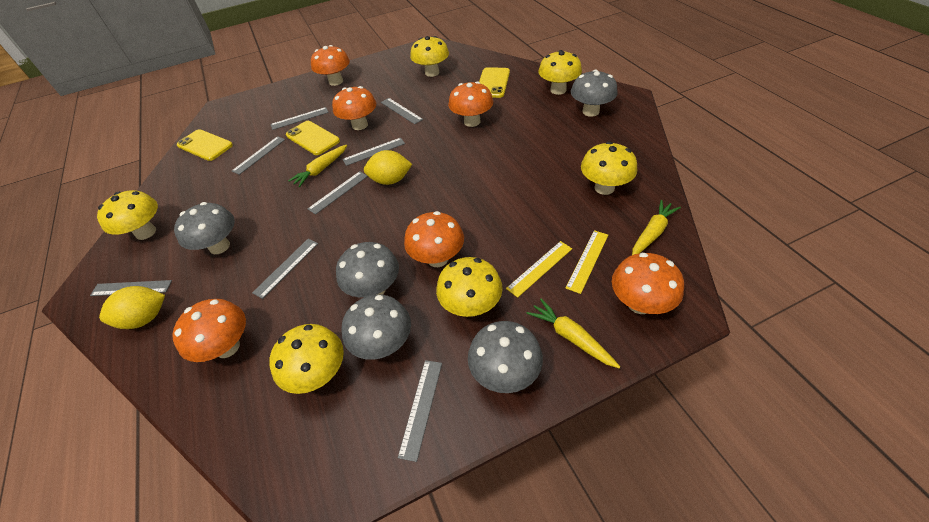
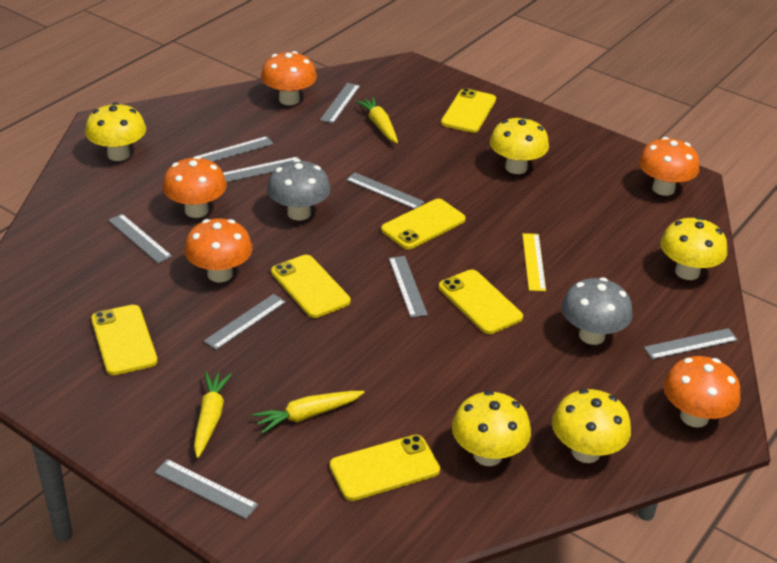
grey mushroom: [174,202,235,254] [336,242,399,297] [342,295,411,360] [468,321,543,393] [571,70,618,117] = 5 -> [267,159,331,221] [562,277,633,345] = 2
grey ruler: [90,280,172,296] [232,136,285,175] [252,239,318,299] [271,107,329,130] [308,171,368,215] [342,138,405,166] [381,98,423,124] [398,360,442,462] = 8 -> [108,214,172,263] [155,459,258,519] [198,136,274,162] [204,294,286,350] [223,157,300,182] [320,83,360,123] [346,173,425,209] [389,256,428,317] [644,328,738,359] = 9
orange mushroom: [172,299,246,362] [311,45,350,86] [332,86,376,130] [404,211,464,267] [448,81,493,127] [612,253,684,314] = 6 -> [163,156,227,218] [184,218,253,282] [261,51,317,105] [639,137,700,196] [664,356,741,428] = 5
yellow lemon: [99,286,165,329] [364,150,412,185] = 2 -> none = 0
yellow mushroom: [97,190,158,240] [269,324,344,394] [410,36,449,77] [436,257,503,317] [539,50,582,95] [581,141,637,195] = 6 -> [85,102,146,161] [452,391,531,466] [490,117,549,174] [552,389,631,463] [661,217,727,280] = 5
yellow phone: [177,129,233,161] [286,121,340,155] [479,67,510,98] = 3 -> [91,305,158,375] [271,255,351,318] [330,435,440,501] [381,199,466,249] [439,269,523,334] [441,88,496,133] = 6
yellow ruler: [506,241,572,298] [566,230,608,294] = 2 -> [522,233,546,291] = 1

